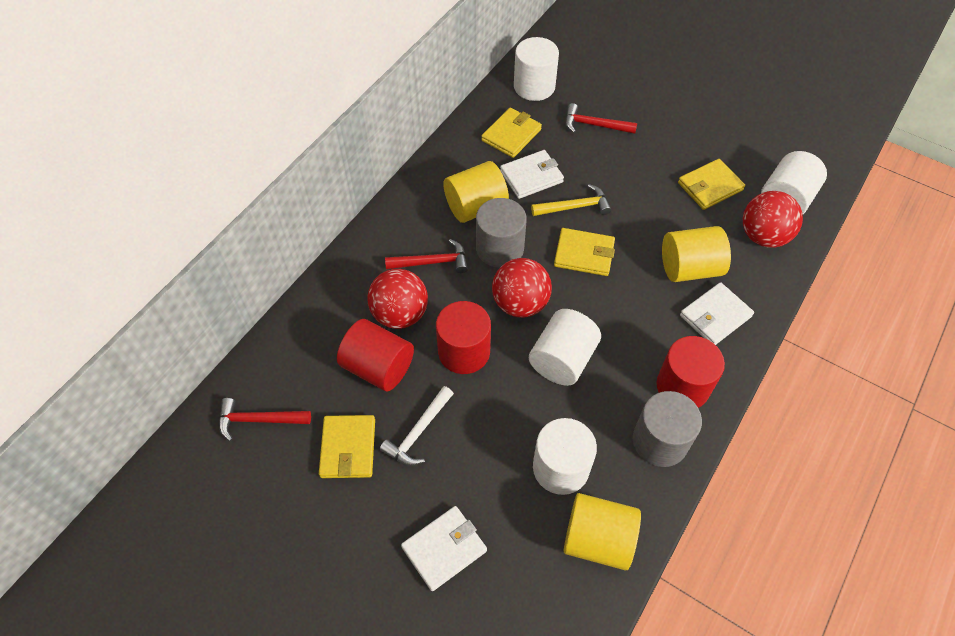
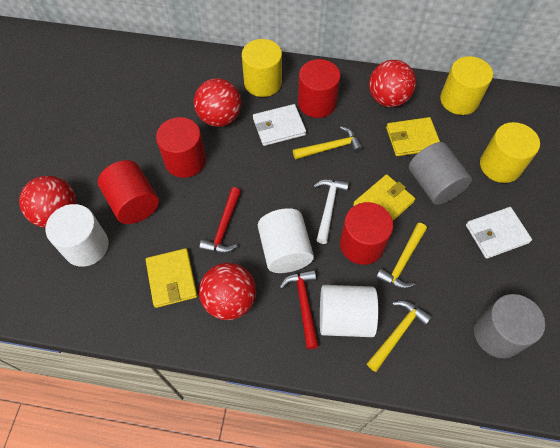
red ball: [367,269,428,329] [492,258,552,318] [743,191,803,248] = 3 -> [19,176,76,228] [194,78,241,127] [199,263,256,320] [369,60,416,107] = 4
red cylinder: [337,319,414,392] [436,301,491,374] [656,336,725,408] = 3 -> [98,160,159,224] [156,117,206,178] [298,59,341,118] [340,202,393,265] = 4
red hammer: [219,398,311,441] [385,239,468,273] [565,103,637,134] = 3 -> [199,187,241,253] [280,270,319,349] = 2
white cylinder: [514,37,559,101] [529,309,601,386] [533,418,597,495] [761,151,827,215] = 4 -> [46,204,109,267] [258,208,314,273] [320,285,378,337] = 3
white wallet: [401,506,487,591] [500,150,564,199] [680,282,754,345] = 3 -> [253,104,306,146] [466,207,532,259] = 2
yellow hammer: [531,184,611,216] = 1 -> [293,126,363,160] [367,300,432,372] [376,223,427,289] = 3
yellow wallet: [319,415,375,478] [481,108,542,158] [554,228,615,276] [678,159,745,210] = 4 -> [146,248,197,308] [353,174,415,221] [386,117,440,156] = 3

